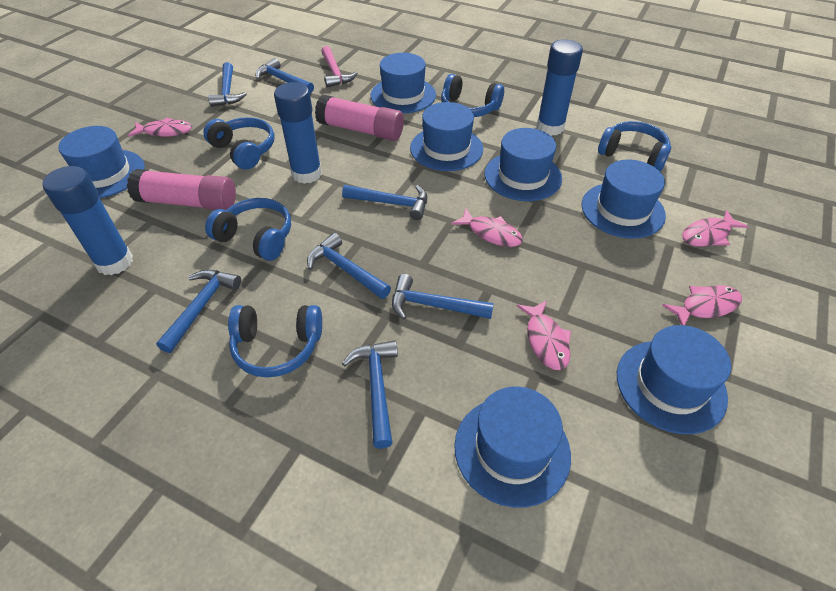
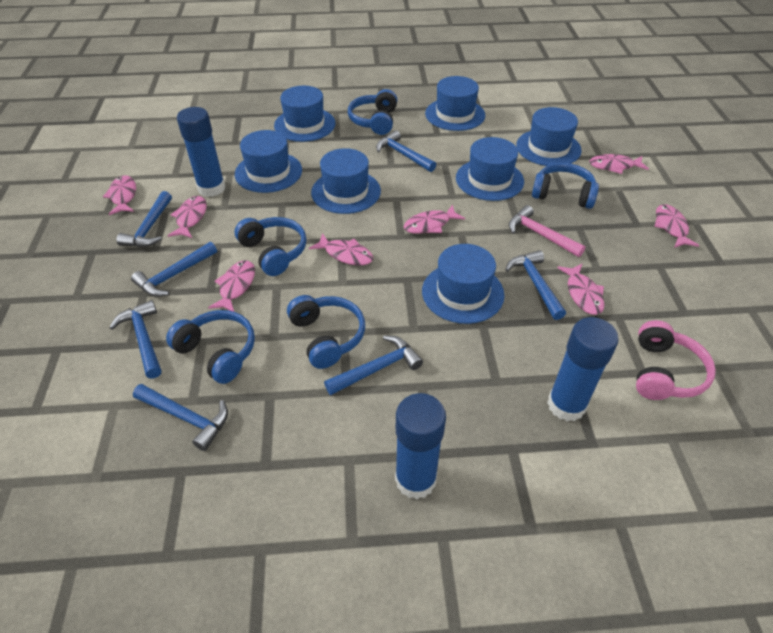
pink fish: [128,118,192,137] [451,208,523,247] [517,300,571,370] [662,285,742,325] [682,210,749,247] = 5 -> [103,175,136,215] [168,196,207,238] [208,260,255,312] [309,233,373,265] [403,205,465,234] [557,264,604,315] [589,154,649,174] [654,204,699,248] = 8
pink glue stick: [127,169,236,210] [315,95,404,141] = 2 -> none = 0
pink headphones: none = 0 -> [636,320,716,400] = 1

